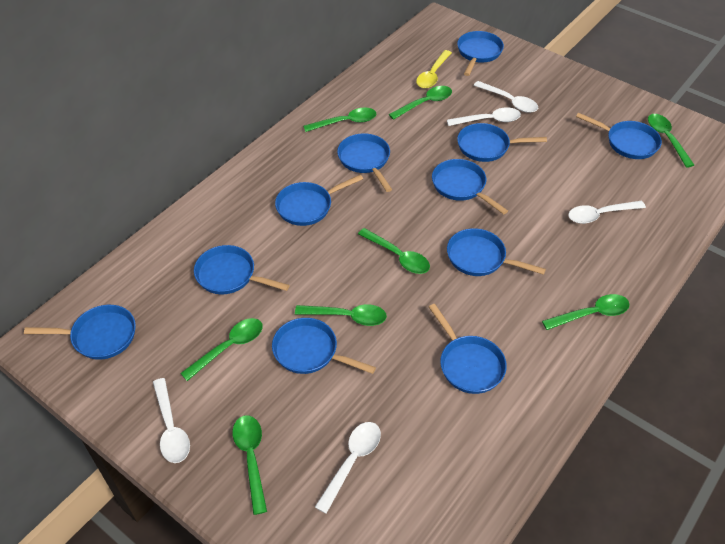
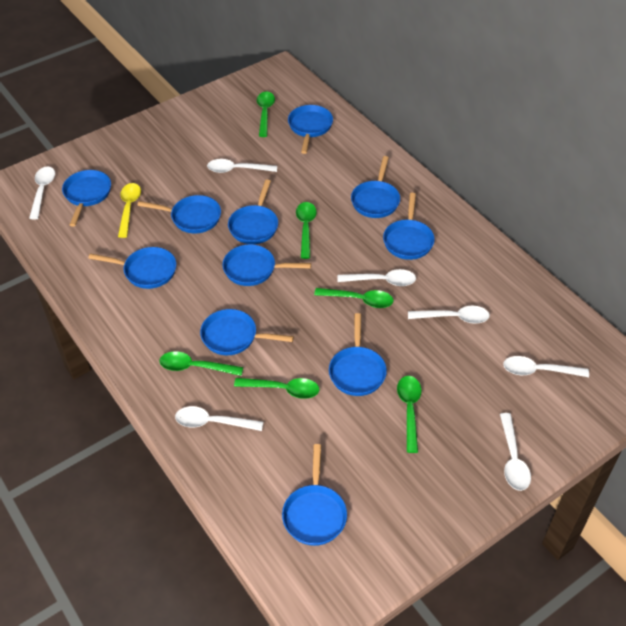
green spoon: [180,318,263,381] [232,415,267,515] [295,304,387,326] [303,108,376,132] [358,228,430,274] [389,86,452,120] [542,294,630,330] [648,114,694,168] = 8 -> [159,351,243,376] [234,378,319,399] [257,92,275,137] [296,202,317,259] [314,288,394,308] [397,376,422,453] = 6
white spoon: [153,378,190,463] [315,422,381,514] [447,108,521,126] [474,81,538,113] [568,201,646,224] = 5 -> [29,166,55,220] [175,406,263,431] [207,159,277,173] [337,269,416,286] [408,306,490,324] [500,413,531,491] [503,356,589,377] = 7

